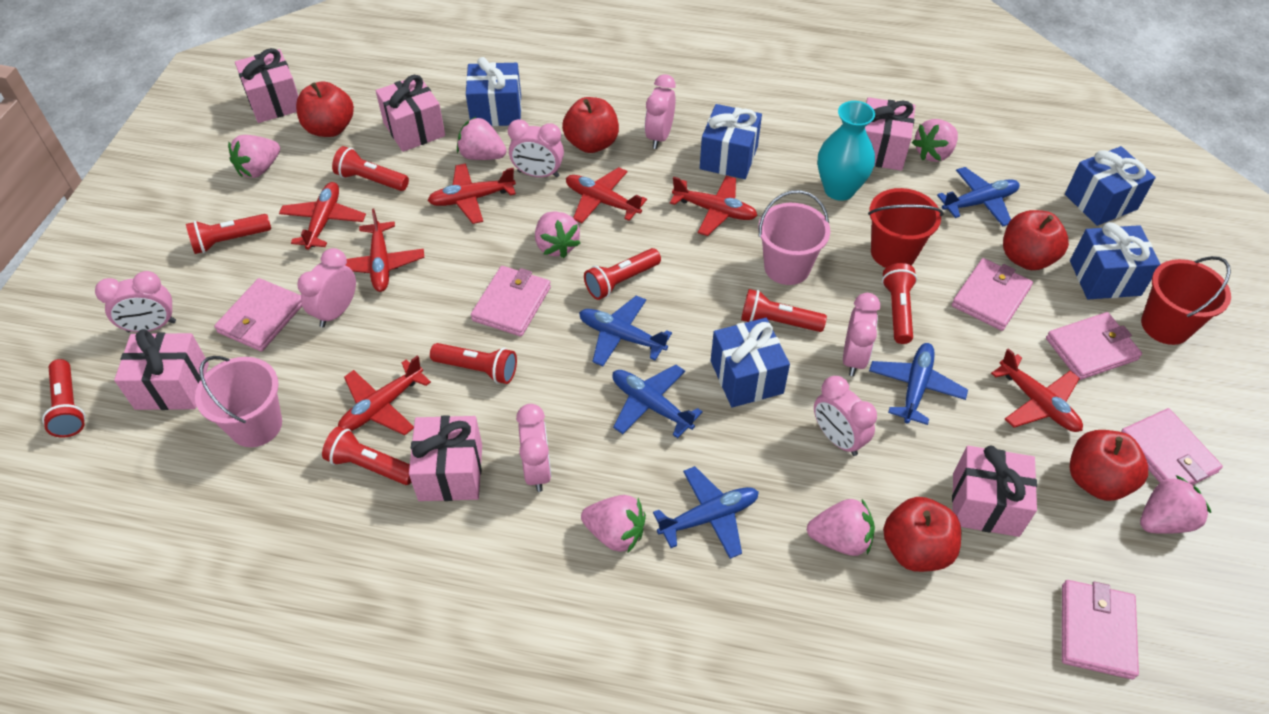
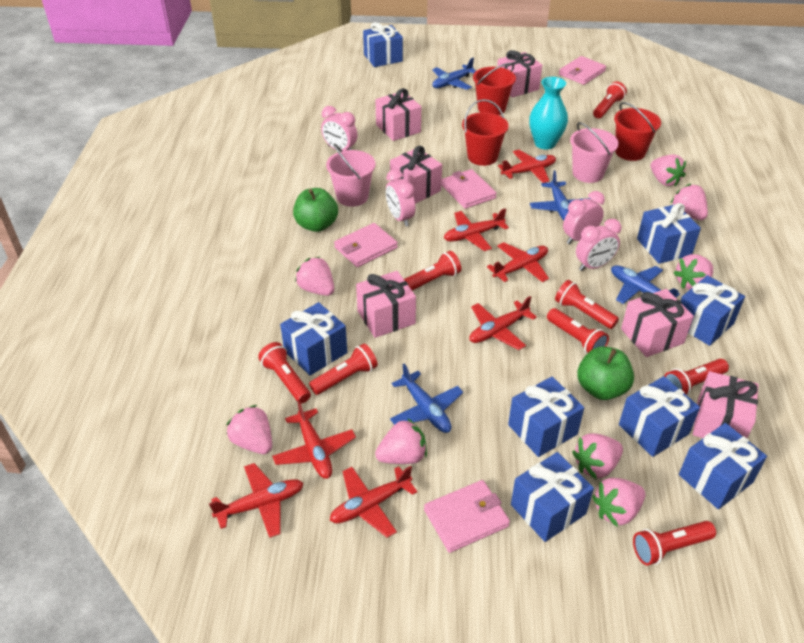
blue gift: [466,57,521,126] [700,104,762,179] [711,318,790,407] [1065,146,1156,226] [1070,222,1161,299] = 5 -> [280,302,347,376] [363,22,403,67] [508,377,584,457] [511,452,594,542] [619,376,700,457] [637,203,701,264] [679,423,767,509] [681,275,745,346] = 8
blue plane: [579,296,672,366] [612,365,703,438] [653,466,759,559] [869,343,968,425] [937,167,1020,226] = 5 -> [390,364,463,433] [432,58,476,90] [530,170,590,220] [611,265,680,304] = 4
green apple: none = 0 -> [293,188,338,232] [577,346,634,400] = 2
pink clock: [95,271,176,332] [297,248,356,327] [508,119,564,178] [516,404,551,492] [645,74,676,149] [814,376,877,456] [843,293,880,376] = 7 -> [321,106,358,151] [386,169,416,227] [563,191,605,244] [576,219,621,271] = 4
pink strawberry: [228,135,280,178] [457,117,507,160] [535,212,581,258] [581,495,646,552] [807,499,875,556] [912,119,958,162] [1140,475,1211,534] = 7 -> [226,405,272,454] [295,257,334,296] [375,418,427,464] [572,434,623,480] [592,478,645,527] [651,154,686,186] [670,184,708,220] [674,254,713,290] = 8
pink wallet: [214,278,302,352] [471,266,551,336] [952,258,1033,331] [1046,312,1142,380] [1062,580,1139,679] [1121,408,1223,485] = 6 -> [334,223,398,267] [424,480,510,553] [441,169,497,209] [559,56,606,85] = 4
red apple: [296,81,354,137] [562,97,619,153] [883,497,961,572] [1003,210,1069,270] [1069,430,1148,501] = 5 -> none = 0
red bucket: [868,188,943,268] [1141,256,1231,345] = 2 -> [462,99,509,166] [473,63,516,115] [614,102,661,161] = 3

